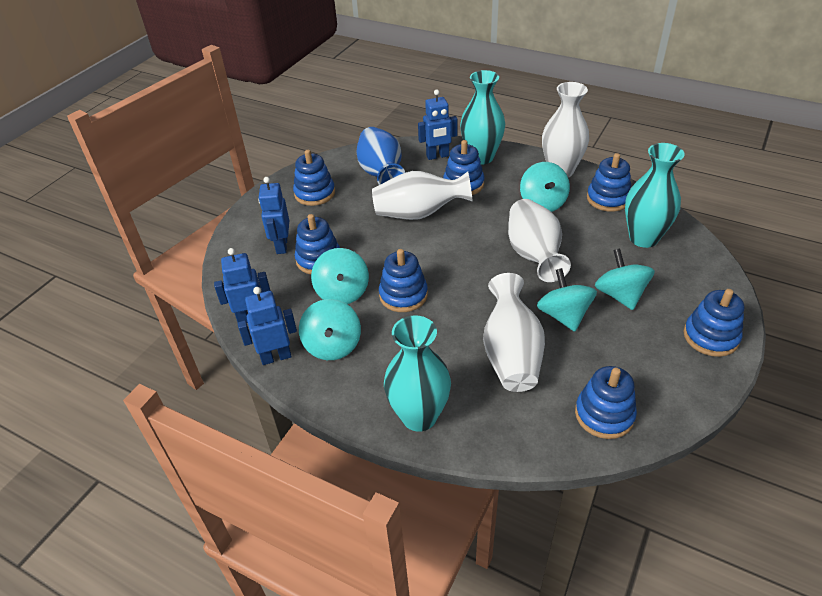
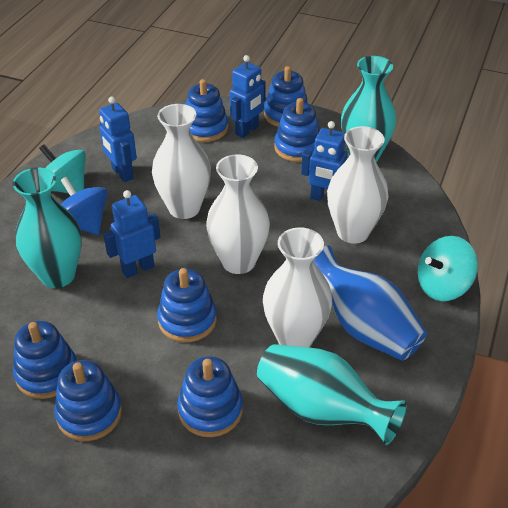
blue spinning top: none = 0 -> [61,177,108,235] = 1
turquoise spinning top: [299,299,361,360] [311,248,369,304] [520,162,570,212] [537,268,597,332] [595,248,655,310] = 5 -> [39,144,86,193] [418,236,478,301] = 2

